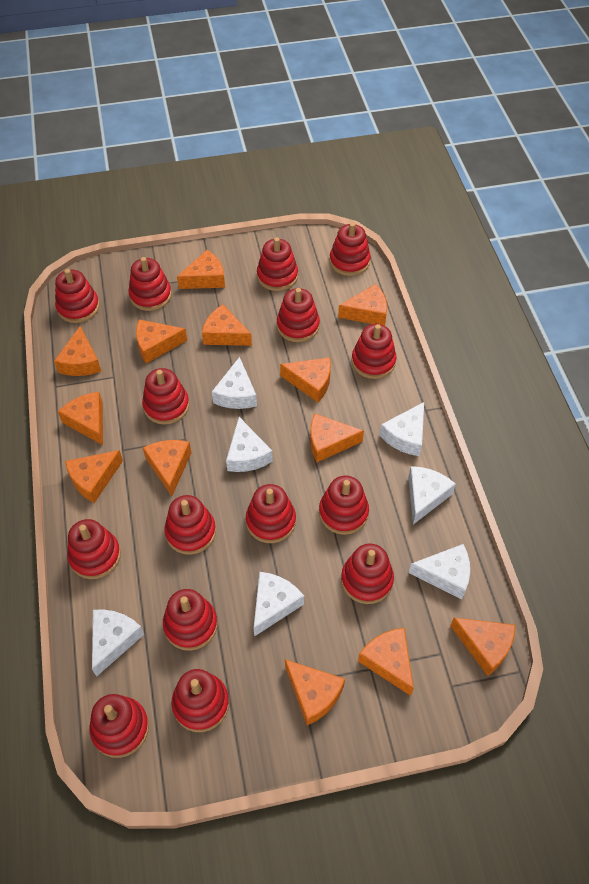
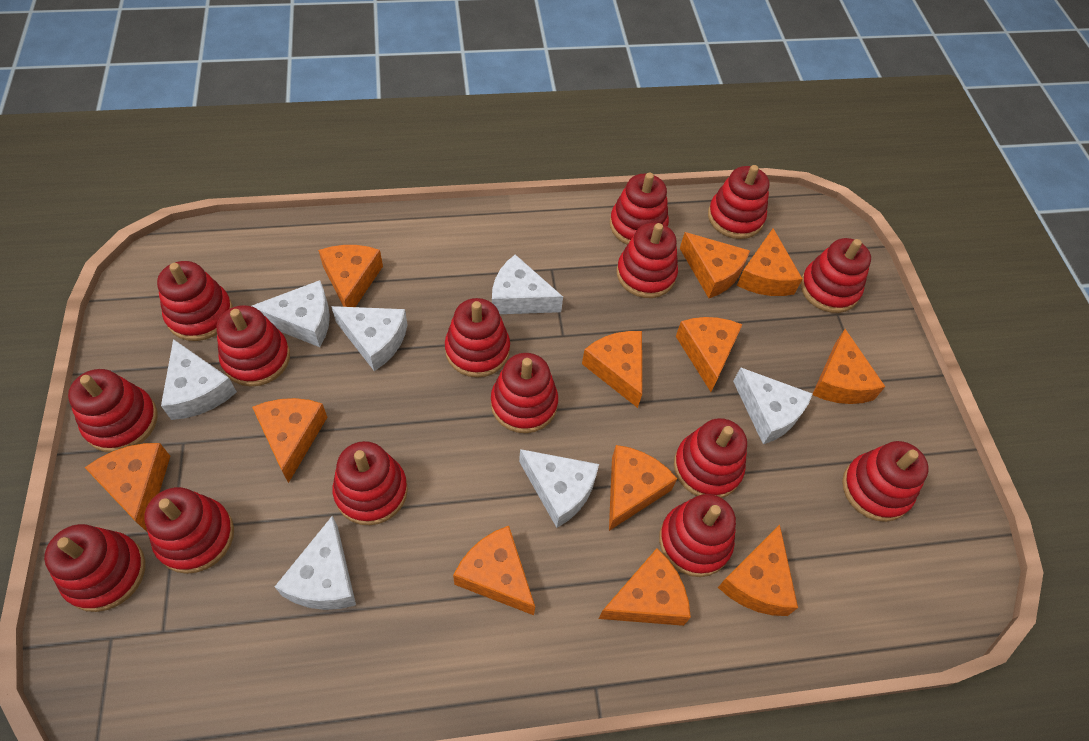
orange cheese: [54,326,101,376] [58,392,103,445] [65,450,123,503] [136,319,187,363] [143,440,191,496] [177,250,225,289] [202,305,252,346] [280,357,331,402] [285,659,345,725] [310,414,364,462] [338,284,387,326] [358,628,414,696] [450,618,516,676] = 13 -> [85,443,170,532] [252,398,327,483] [318,245,383,307] [453,526,535,615] [582,331,642,408] [599,548,691,626] [609,445,678,531] [676,317,743,392] [680,232,750,298] [718,525,798,616] [737,228,803,296] [812,329,885,404] = 12

